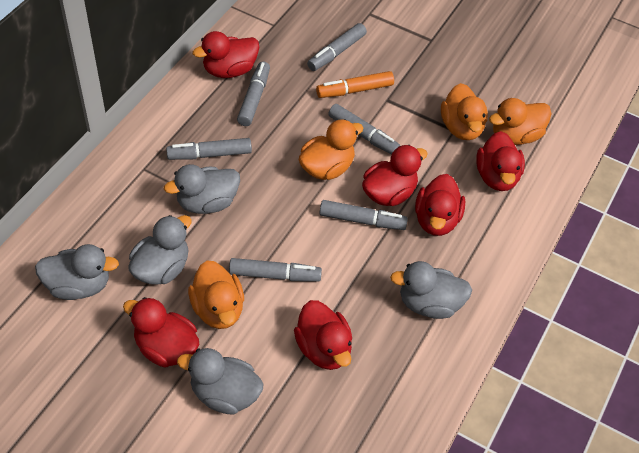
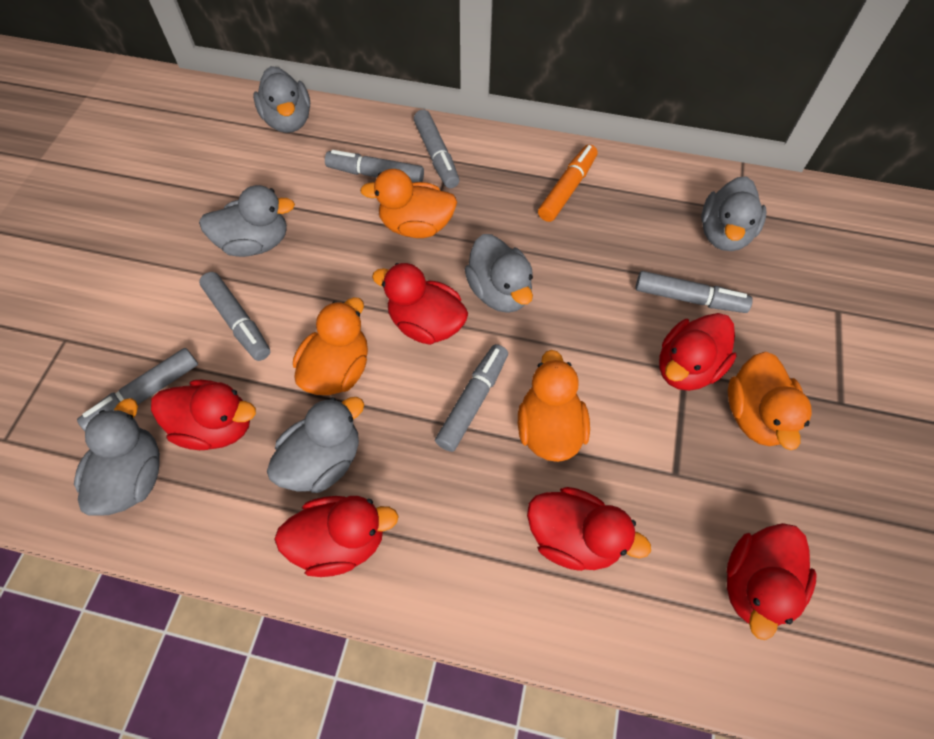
grey duck: [35,244,119,300] [129,215,192,285] [164,164,240,214] [177,348,264,415] [390,261,472,319] = 5 -> [74,398,160,516] [199,185,295,257] [253,66,310,133] [267,397,364,493] [465,234,533,313] [701,176,767,251] = 6

